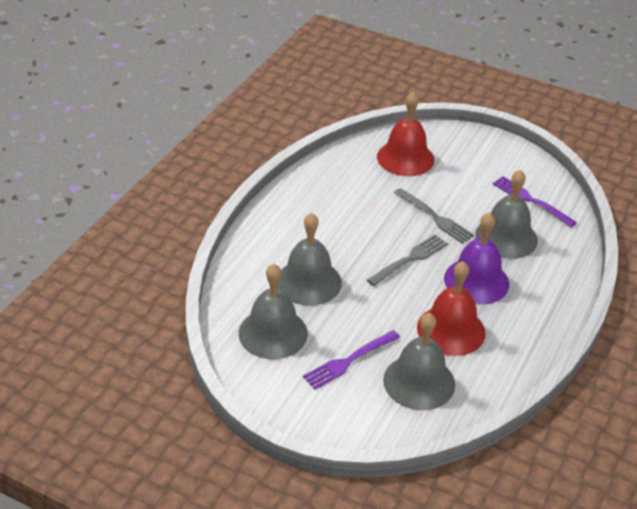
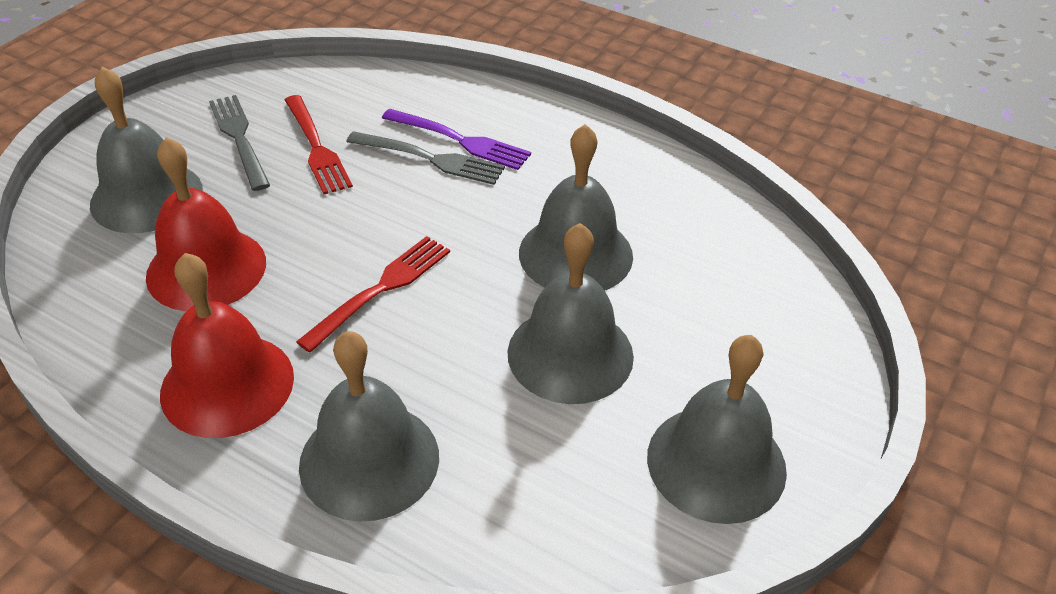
grey bell: [239,264,308,359] [277,213,342,306] [383,313,455,410] [475,170,538,259] = 4 -> [90,66,203,233] [299,331,439,522] [508,223,634,404] [519,124,633,291] [647,335,787,524] = 5
purple bell: [444,212,509,304] = 1 -> none = 0
purple fork: [303,330,400,389] [493,176,577,227] = 2 -> [382,109,531,170] = 1
red fork: none = 0 -> [285,95,353,194] [296,236,450,352] = 2

